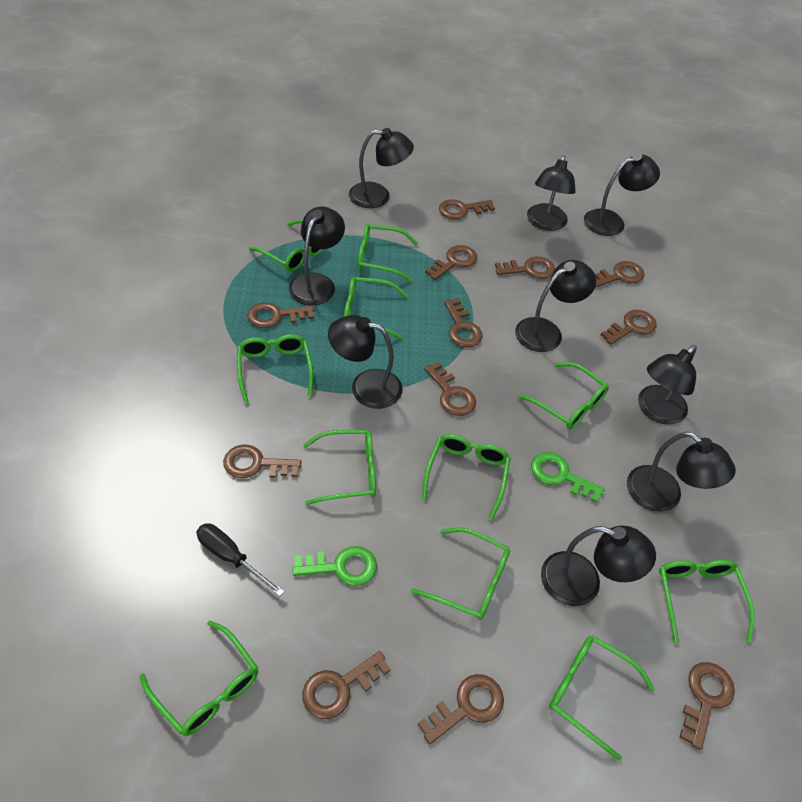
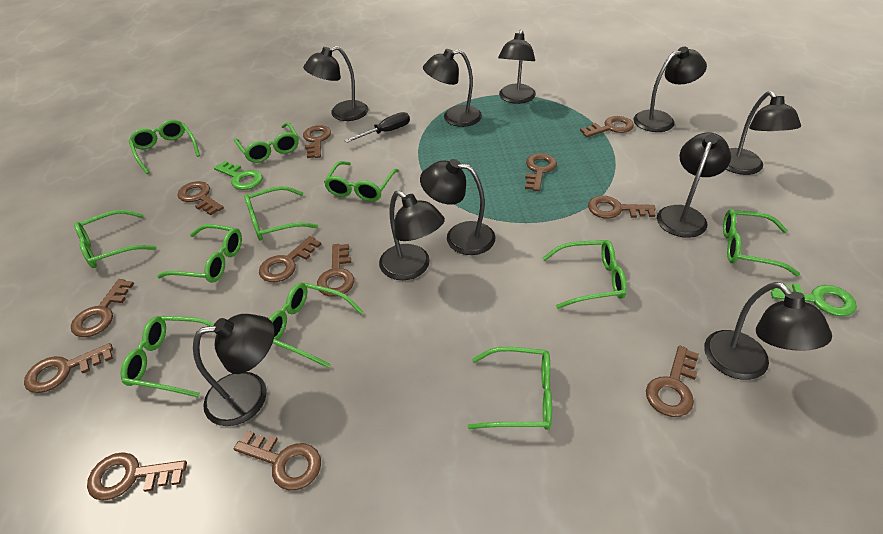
black lamp: [289,207,345,306] [328,315,403,409] [349,128,414,208] [515,260,596,352] [527,155,576,231] [541,526,656,606] [584,153,660,236] [627,432,736,512] [638,345,697,425] = 9 -> [193,314,275,426] [303,46,368,121] [379,190,445,280] [420,159,495,255] [423,49,482,127] [498,29,536,104] [634,47,707,132] [657,132,731,238] [704,282,832,380] [726,91,801,175] = 10

